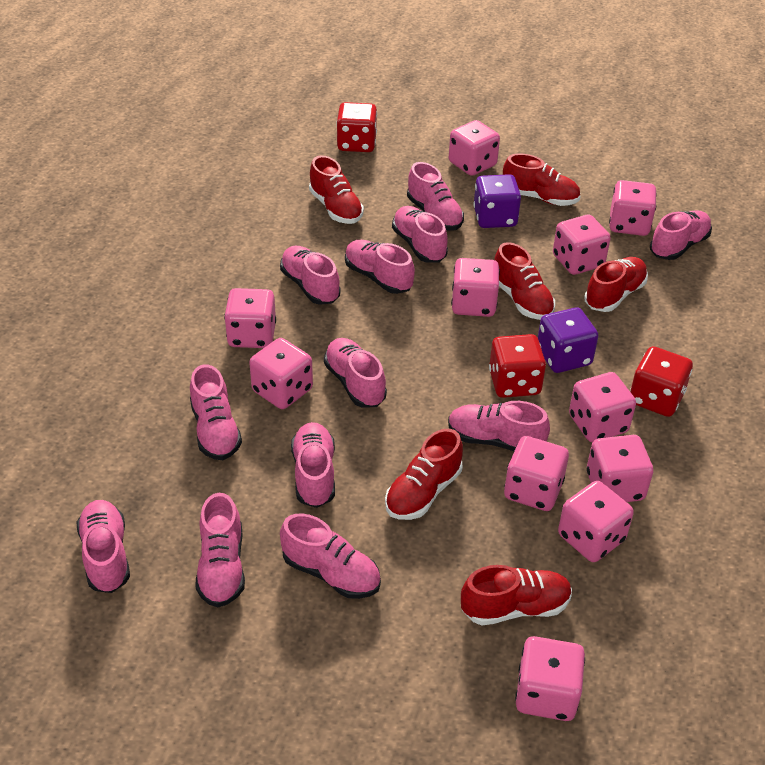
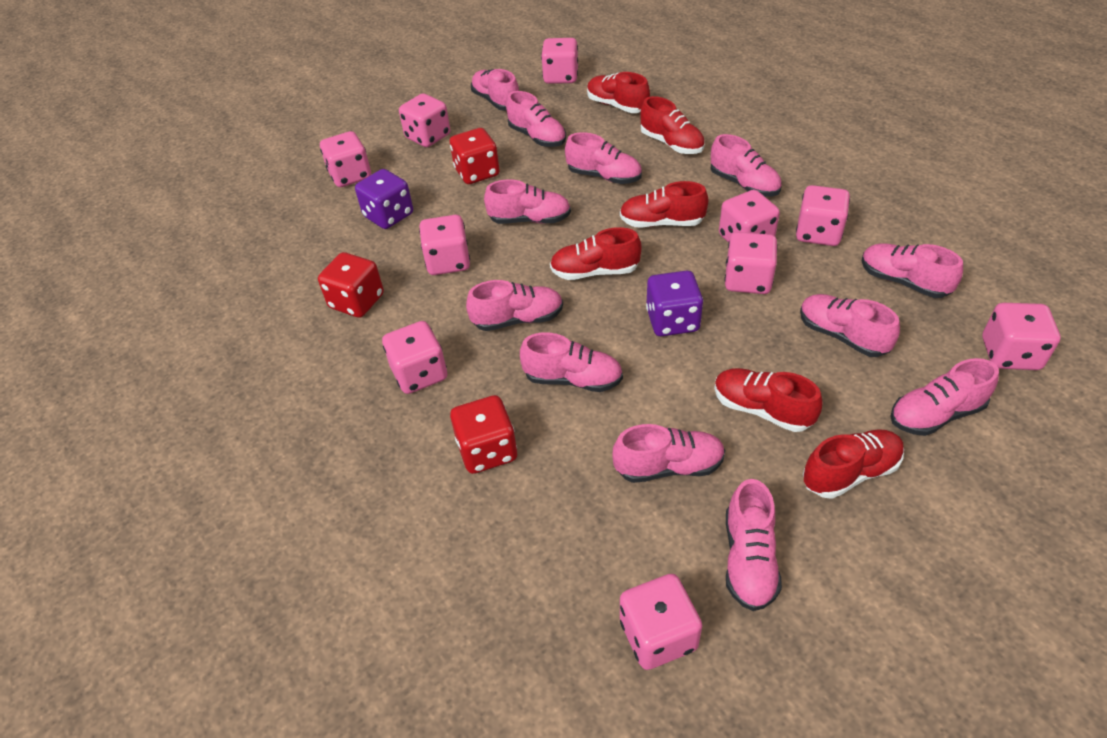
pink dice: [224,288,276,348] [249,338,313,409] [449,120,500,176] [451,258,500,317] [504,436,569,511] [515,636,585,721] [553,215,611,275] [558,481,634,562] [569,372,636,442] [587,435,653,502] [609,180,657,236] = 11 -> [320,131,371,187] [382,321,447,394] [399,94,450,147] [419,215,470,275] [541,38,578,84] [620,574,702,670] [719,190,780,243] [725,232,778,294] [796,185,850,246] [982,303,1060,370] = 10

